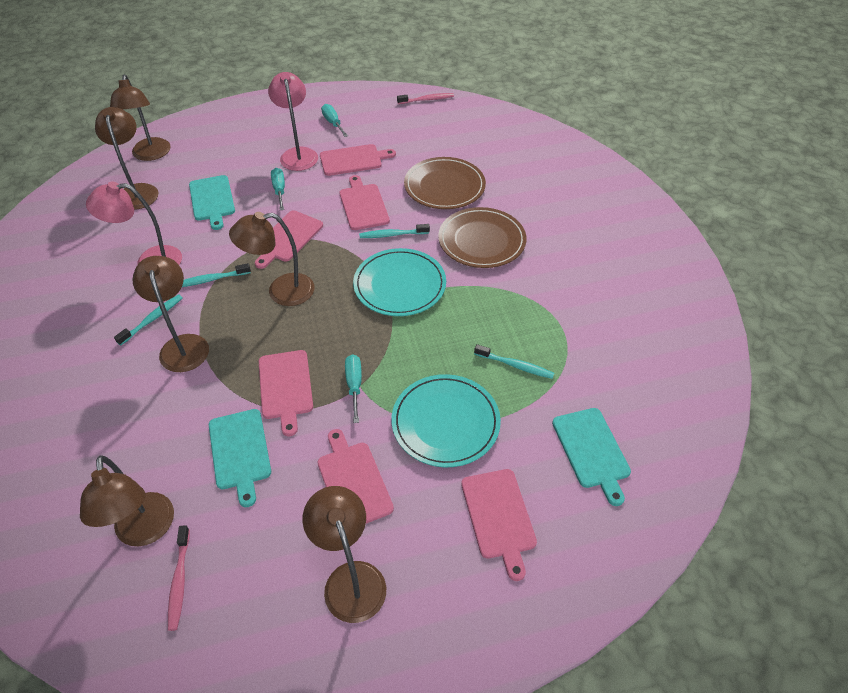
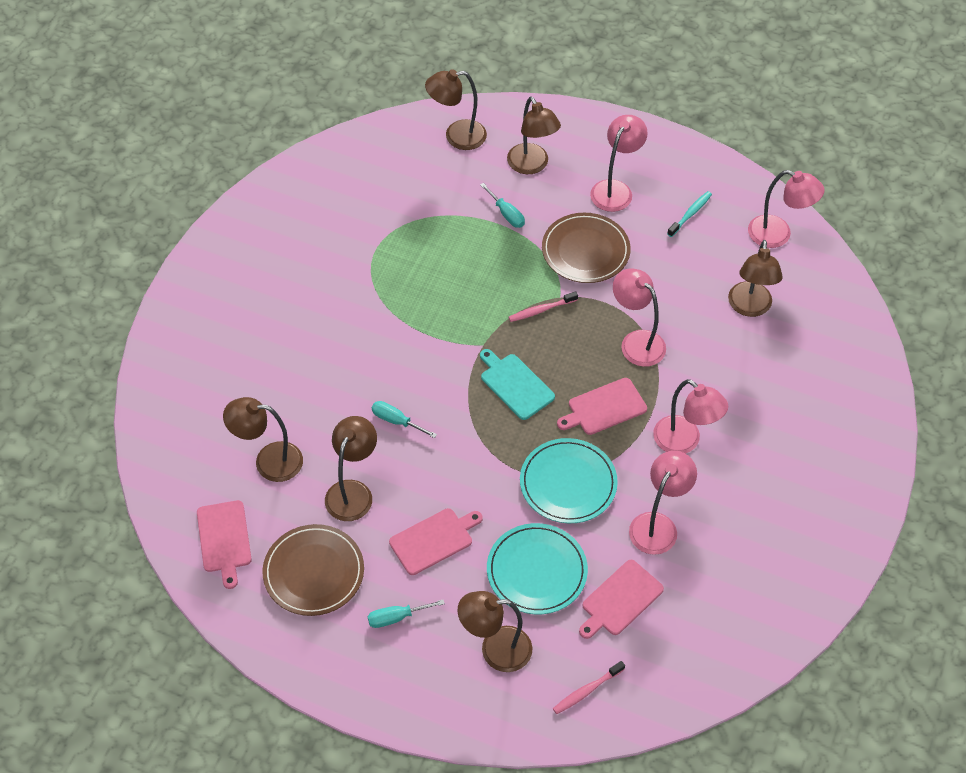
pink cutting board: [255,210,323,269] [259,350,313,436] [318,429,394,523] [320,144,396,176] [339,175,390,230] [461,469,537,581] = 6 -> [197,500,252,589] [389,508,483,575] [557,378,647,435] [579,560,664,639] = 4
pink lamp: [86,181,182,265] [268,72,318,171] = 2 -> [590,115,648,212] [613,269,666,367] [629,451,697,555] [653,379,728,454] [748,170,824,248] = 5
turquoise cutting board: [189,175,235,230] [209,409,271,507] [552,408,631,506] = 3 -> [480,349,555,420] = 1
turquoise toothbrush: [114,294,183,346] [182,263,251,287] [359,224,430,238] [474,344,554,379] = 4 -> [667,191,712,237] = 1

